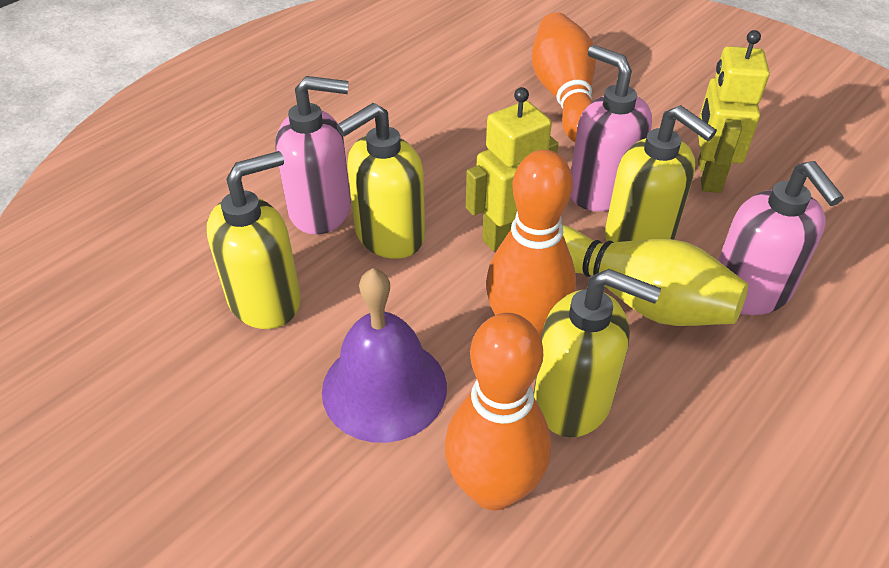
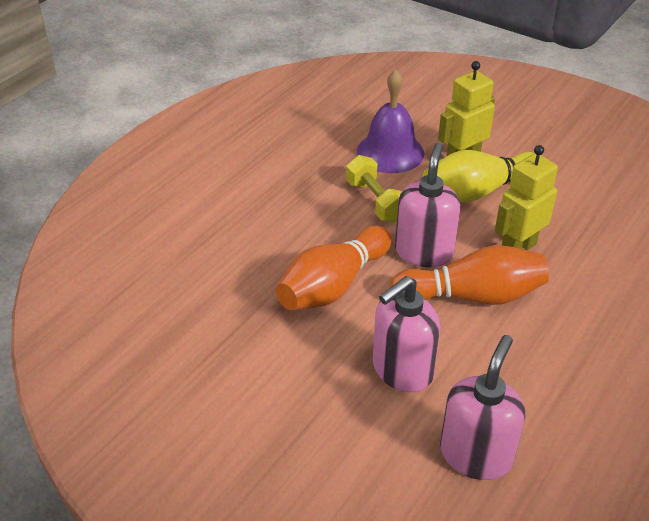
orange bowling pin: [445,313,551,511] [486,150,576,338] [532,12,596,142] = 3 -> [276,226,391,310] [390,245,549,305] = 2
yellow dumbbell: none = 0 -> [346,155,402,222] = 1
yellow soap dispenser: [207,151,301,329] [337,103,425,259] [534,269,661,437] [605,105,717,243] = 4 -> none = 0

